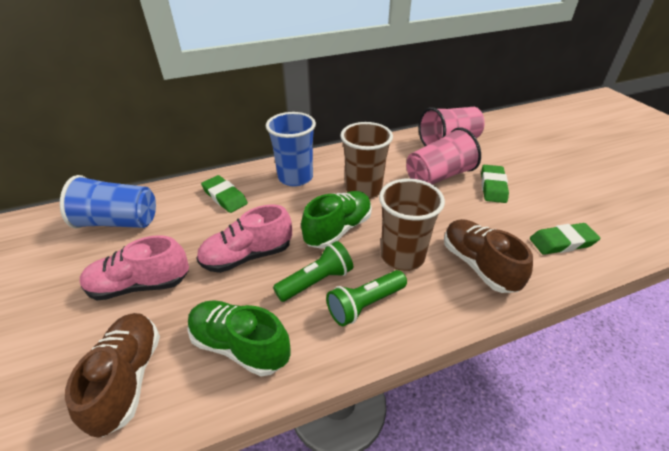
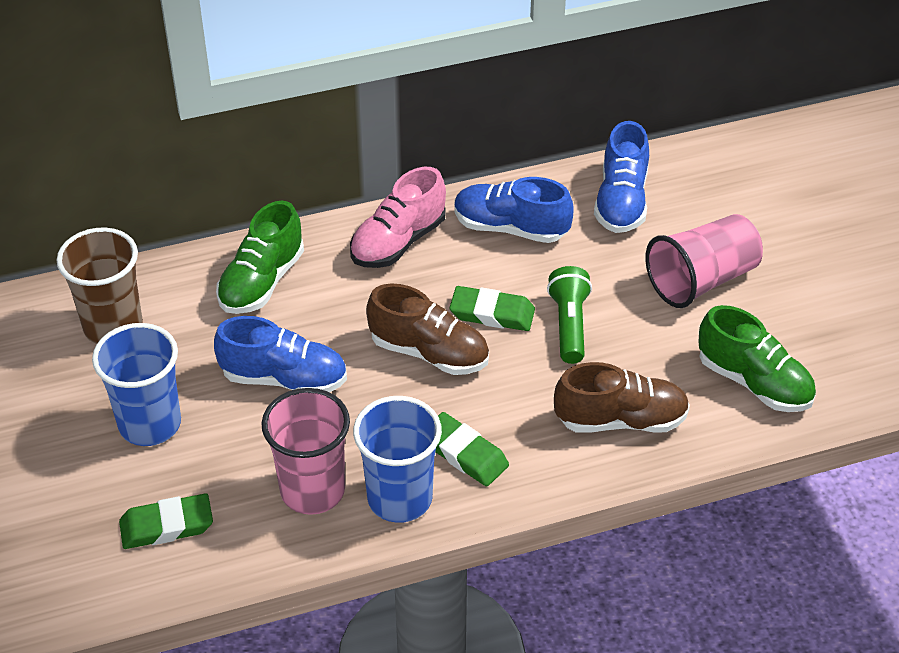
blue shoe: none = 0 -> [214,316,347,393] [454,177,573,243] [594,121,649,233] = 3
brown cup: [340,122,393,199] [379,178,445,271] = 2 -> [57,228,143,344] = 1
green flashlight: [273,241,353,302] [326,270,407,326] = 2 -> [547,266,592,364] = 1
pink shoe: [80,235,189,301] [196,204,292,273] = 2 -> [350,167,446,268] = 1

